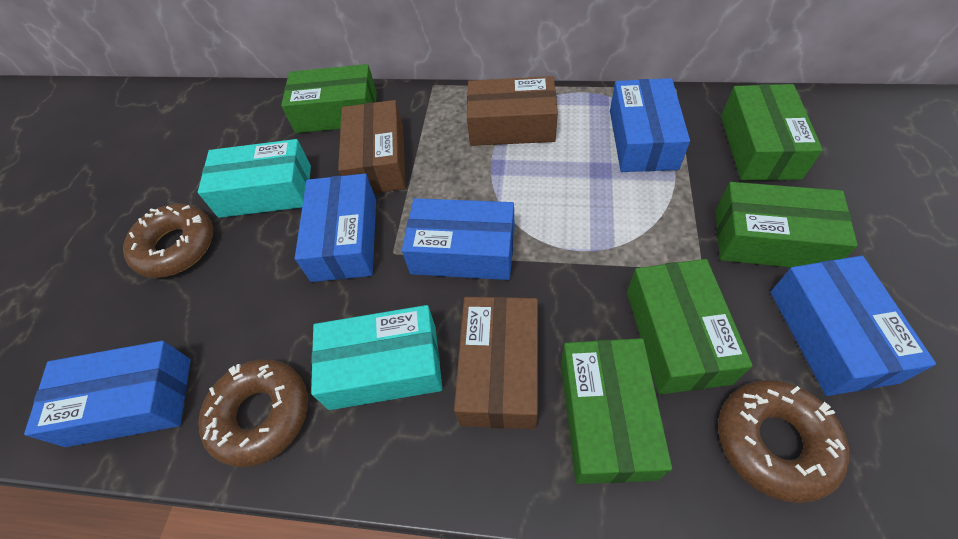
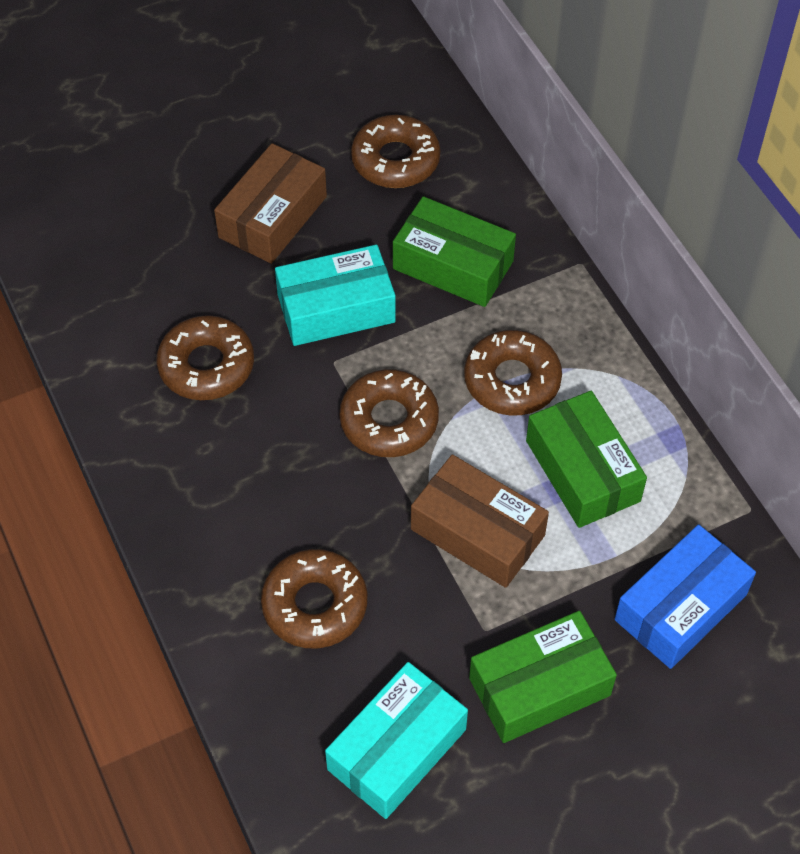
blue box: [24,341,191,447] [295,174,376,282] [402,198,515,280] [610,78,690,172] [771,256,936,396] = 5 -> [615,525,756,669] = 1
brown box: [338,100,406,193] [454,297,538,429] [467,76,558,146] = 3 -> [214,143,327,264] [411,454,549,588] = 2
brown donut: [123,204,213,278] [198,360,308,467] [718,380,849,503] = 3 -> [157,315,254,400] [261,549,367,648] [340,369,439,457] [351,115,440,188] [464,330,562,415] = 5
green box: [281,64,377,133] [561,338,672,484] [627,259,753,395] [715,182,858,267] [721,84,823,180] = 5 -> [393,196,516,307] [469,611,617,743] [526,391,647,528] = 3

